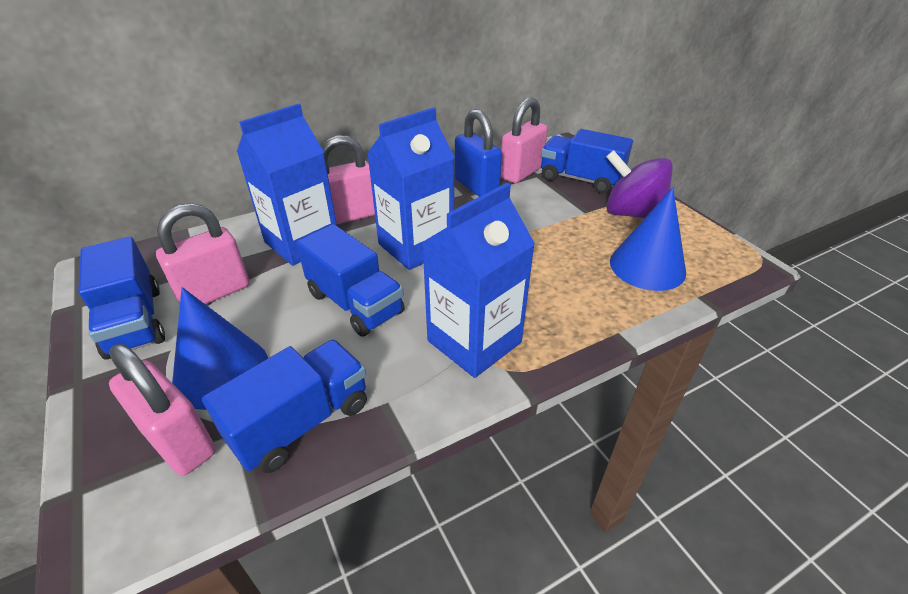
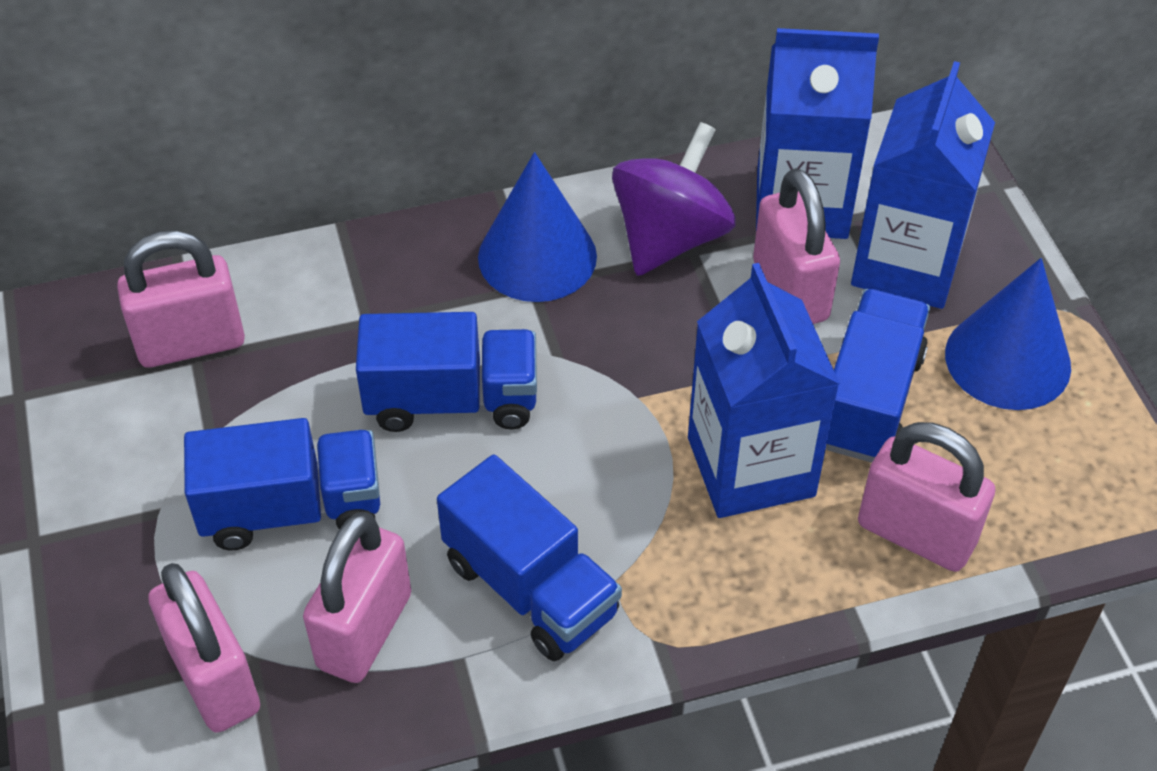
blue padlock: [455,109,502,197] = 1 -> none = 0
pink padlock: [109,344,216,476] [156,203,249,304] [321,135,375,224] [501,97,548,183] = 4 -> [117,230,245,368] [148,563,260,733] [303,512,411,683] [753,168,840,324] [858,422,995,572] = 5

